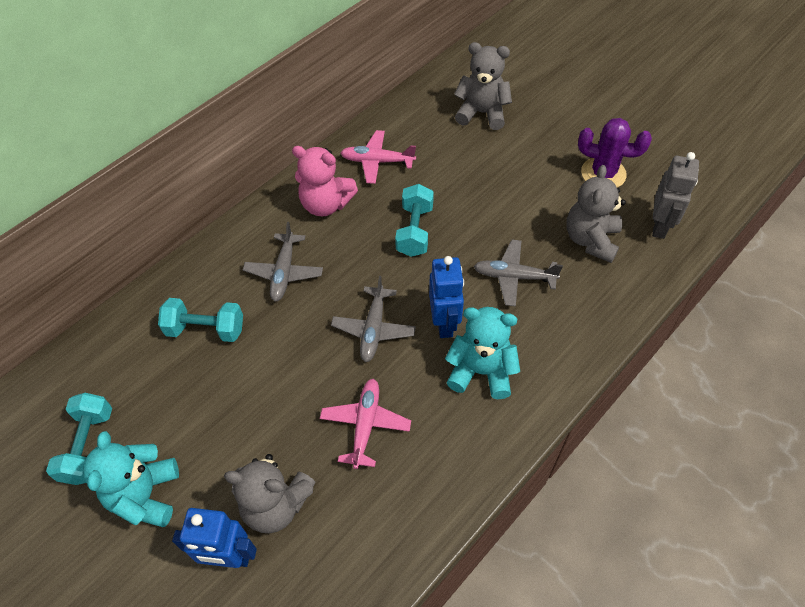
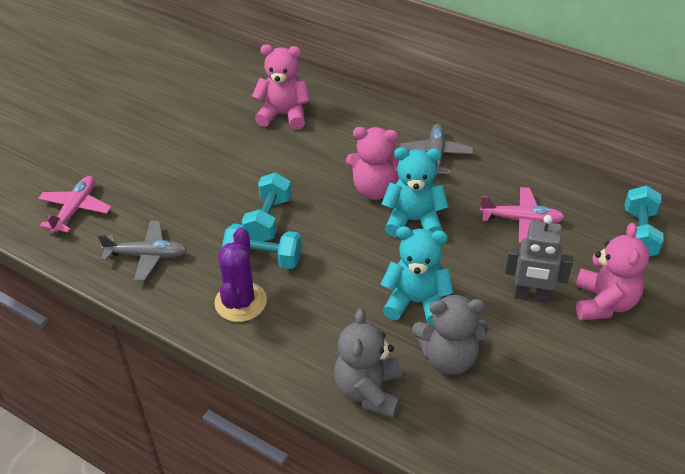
blue robot: [172,508,257,568] [429,256,464,338] = 2 -> none = 0
grey plane: [243,222,323,302] [331,276,416,362] [473,240,563,307] = 3 -> [98,221,187,281] [400,124,474,177] = 2
grey teddy bear: [224,454,316,533] [454,42,512,130] [566,165,626,263] = 3 -> [334,308,402,418] [412,294,489,375] = 2
pink teddy bear: [292,146,358,216] = 1 -> [252,44,310,130] [346,127,400,200] [576,223,649,320] = 3

